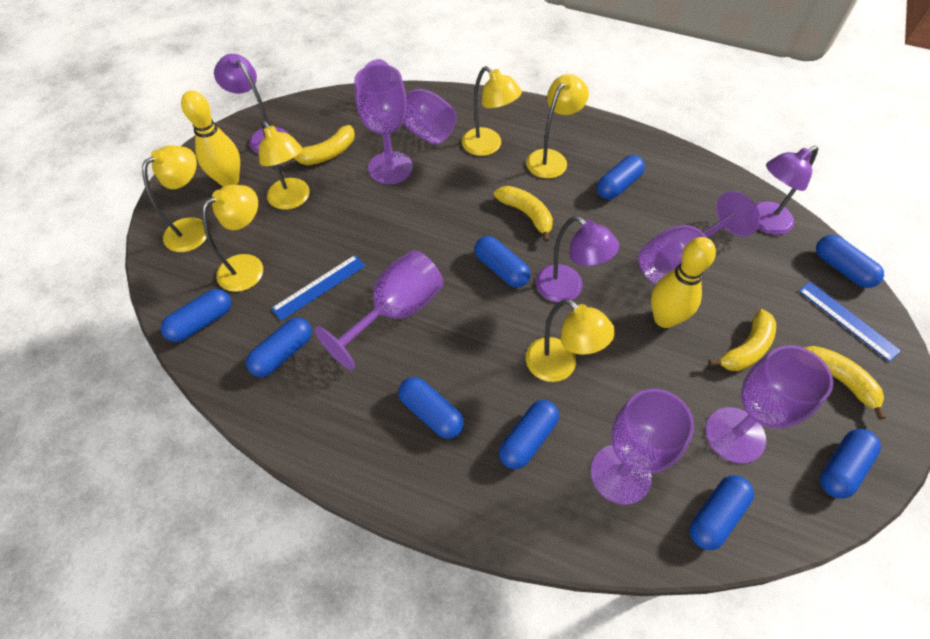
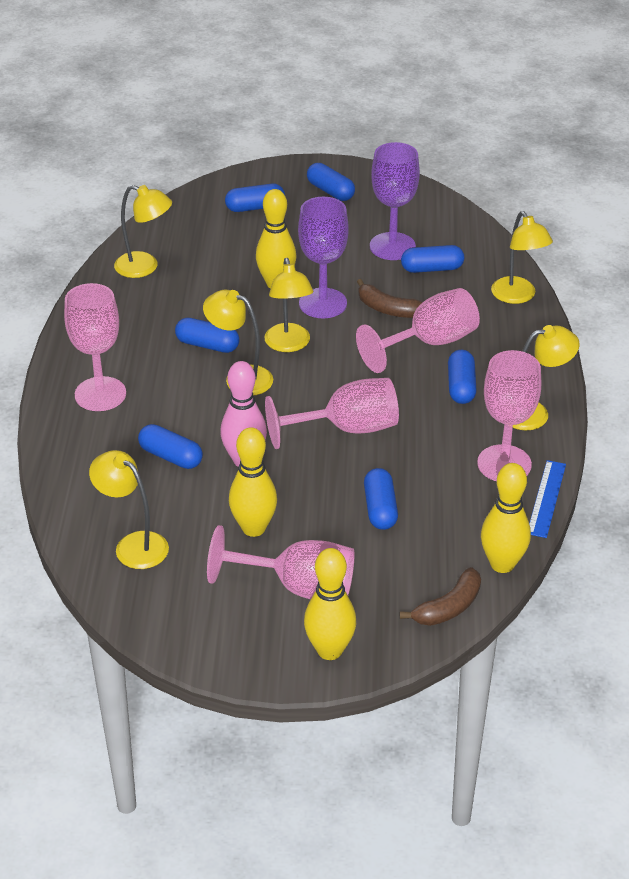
blue capsule: [160,289,231,342] [246,318,312,377] [399,377,464,439] [475,236,530,288] [499,400,559,469] [597,155,645,200] [689,475,754,550] [816,235,884,288] [820,429,881,498] = 9 -> [138,424,203,469] [175,318,239,353] [225,184,285,212] [307,163,355,201] [364,468,398,530] [401,245,464,273] [448,349,477,404] = 7
blue ruler: [271,255,366,321] [799,281,901,362] = 2 -> [529,460,566,538] = 1
brown banana: none = 0 -> [357,279,423,318] [400,567,481,626] = 2
pink bowling pin: none = 0 -> [220,361,267,467] = 1
pink goblet: none = 0 -> [64,283,126,411] [207,525,354,599] [265,378,399,449] [356,288,480,373] [477,350,541,481] = 5
purple goblet: [314,250,444,370] [354,64,413,184] [365,59,457,145] [590,389,694,505] [638,191,760,285] [705,345,833,464] = 6 -> [298,197,349,318] [370,142,420,260] = 2
purple lamp: [214,54,288,154] [536,216,619,303] [755,146,819,235] = 3 -> none = 0
yellow banana: [292,125,355,165] [494,186,553,242] [708,309,776,371] [804,346,886,420] = 4 -> none = 0
yellow bowling pin: [181,91,240,187] [651,237,716,328] = 2 -> [229,427,277,537] [256,189,296,289] [304,548,356,660] [481,463,531,573] = 4

